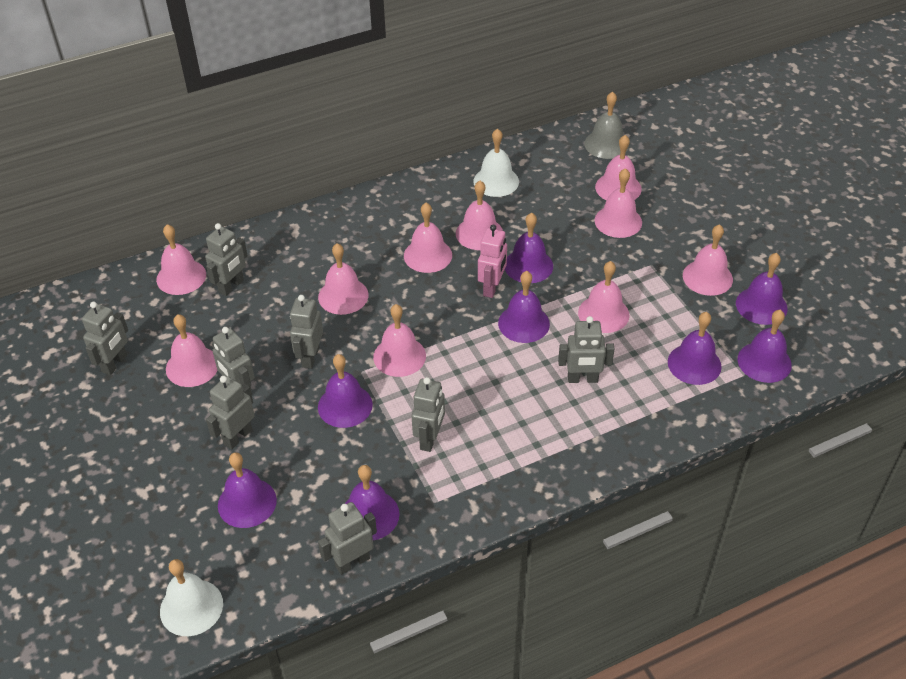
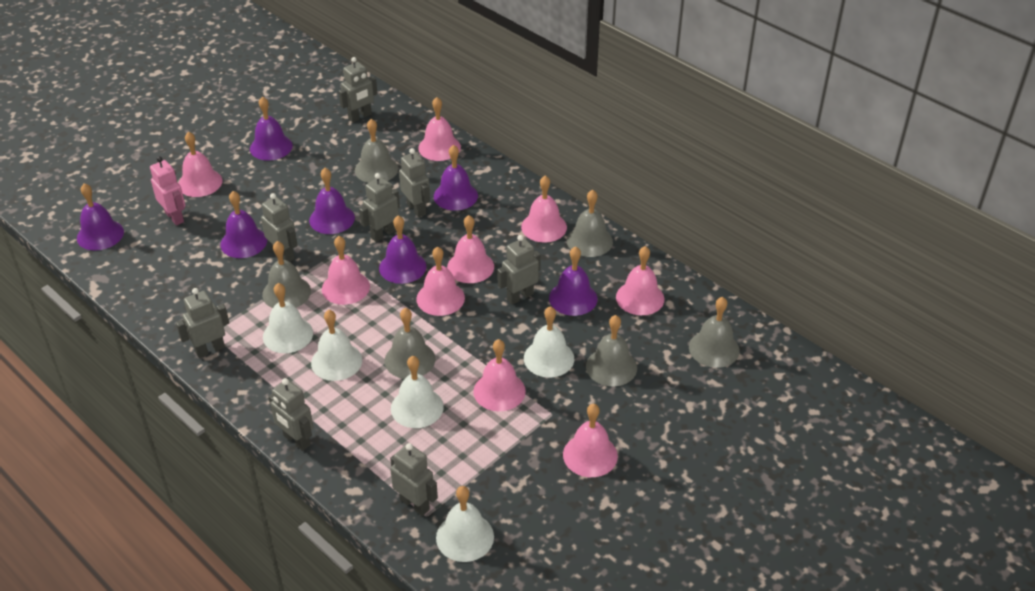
grey bell: [584,91,629,159] = 1 -> [262,241,311,308] [355,119,398,183] [384,308,435,379] [567,190,613,257] [586,315,637,386] [689,297,740,368] = 6
pink bell: [156,224,206,295] [166,314,218,387] [318,243,368,315] [373,304,426,377] [404,203,452,273] [456,181,503,250] [578,261,629,333] [594,168,642,238] [595,135,642,200] [683,224,733,296] = 10 -> [179,132,223,197] [322,236,370,305] [416,246,465,316] [418,97,461,161] [447,215,494,283] [473,339,526,411] [521,176,567,243] [563,404,618,477] [616,246,664,315] = 9
purple bell: [218,452,277,528] [318,354,373,428] [345,465,400,540] [498,271,550,343] [505,213,553,283] [668,312,722,385] [736,253,788,325] [738,310,792,383] = 8 -> [77,183,124,251] [220,191,267,258] [250,96,293,161] [309,168,355,234] [379,215,426,284] [434,145,478,211] [549,246,598,316] = 7
white bell: [160,559,223,636] [473,128,519,197] = 2 -> [263,283,313,353] [311,310,362,381] [391,356,444,428] [436,486,494,562] [524,306,574,377] = 5

